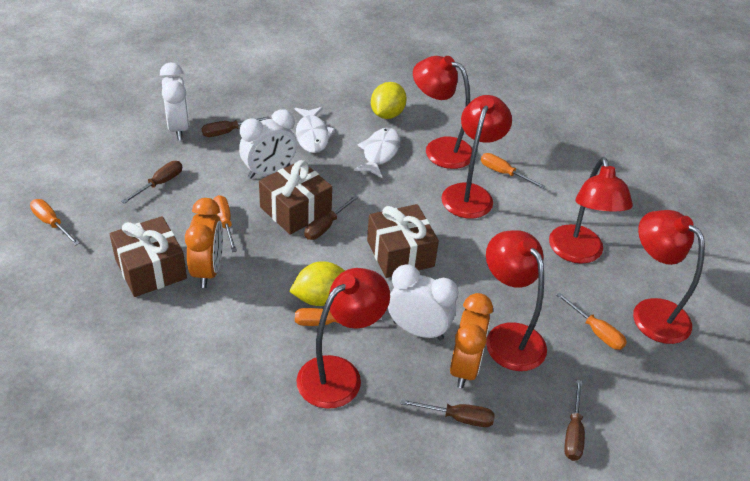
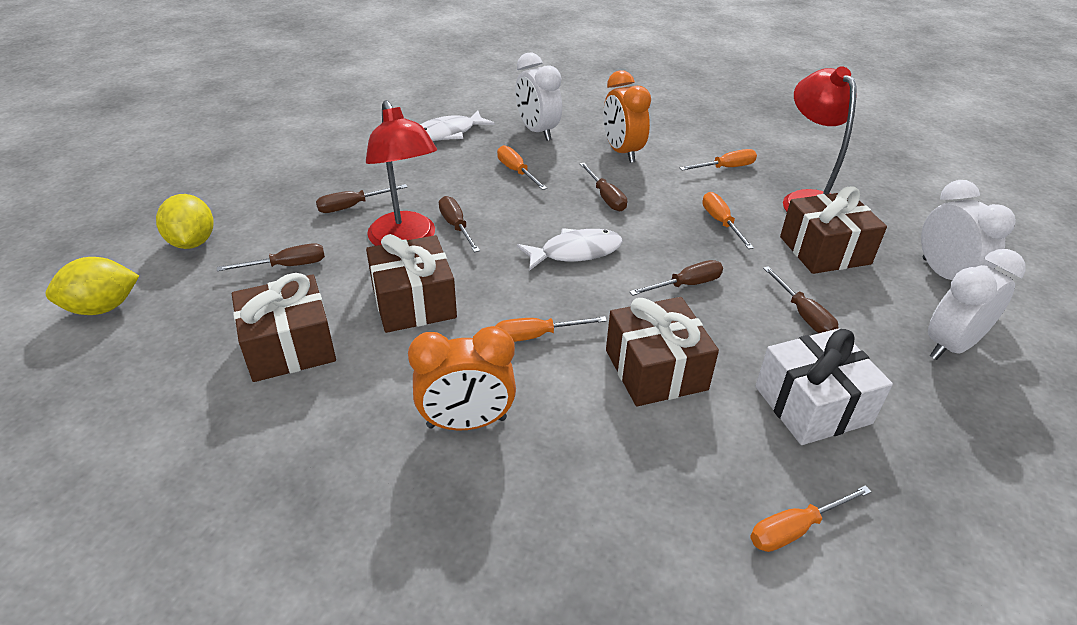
brown gift: [110,216,187,297] [259,160,332,235] [367,204,439,278] = 3 -> [232,273,336,382] [366,234,457,333] [606,297,719,406] [780,186,887,274] = 4
brown screwdriver: [121,161,182,204] [202,116,270,137] [304,195,359,240] [400,399,495,427] [564,380,585,461] = 5 -> [217,243,325,271] [316,184,407,213] [439,196,480,252] [580,163,627,211] [629,260,723,296] [763,266,838,333] = 6
red lamp: [296,268,390,409] [413,56,472,169] [441,95,512,219] [486,230,547,371] [549,157,633,264] [633,210,705,344] = 6 -> [366,100,437,246] [783,66,857,212] = 2
white gift: none = 0 -> [755,328,893,445] = 1

